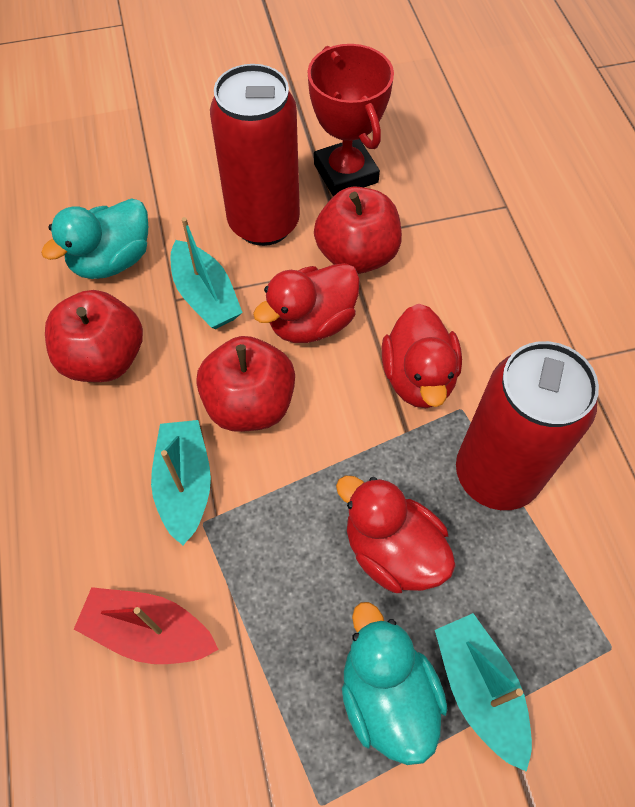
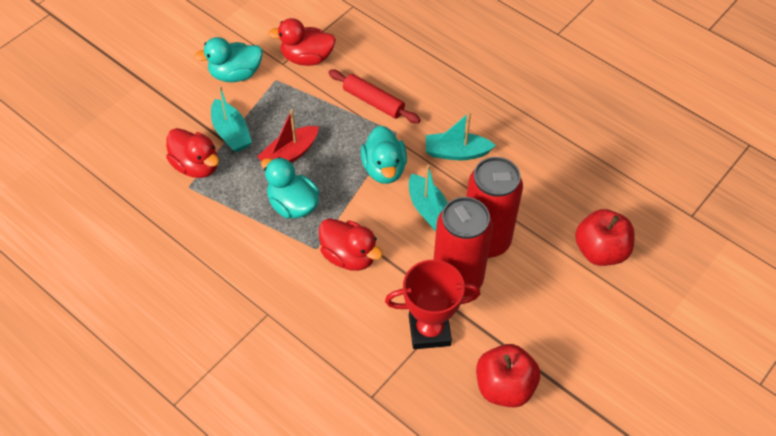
red apple: [45,290,143,382] [196,336,295,432] [314,186,402,274] = 3 -> [476,344,540,407] [575,209,635,266] = 2
red rolling pin: none = 0 -> [328,70,420,123] = 1
turquoise duck: [41,198,148,279] [342,602,448,765] = 2 -> [194,37,263,82] [261,157,319,219] [361,125,407,184] = 3

